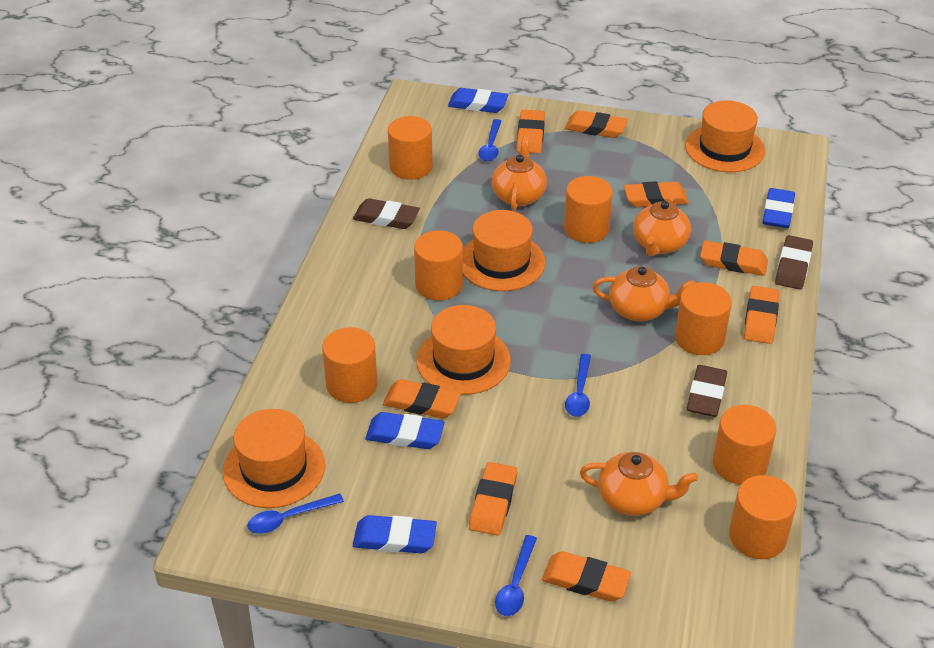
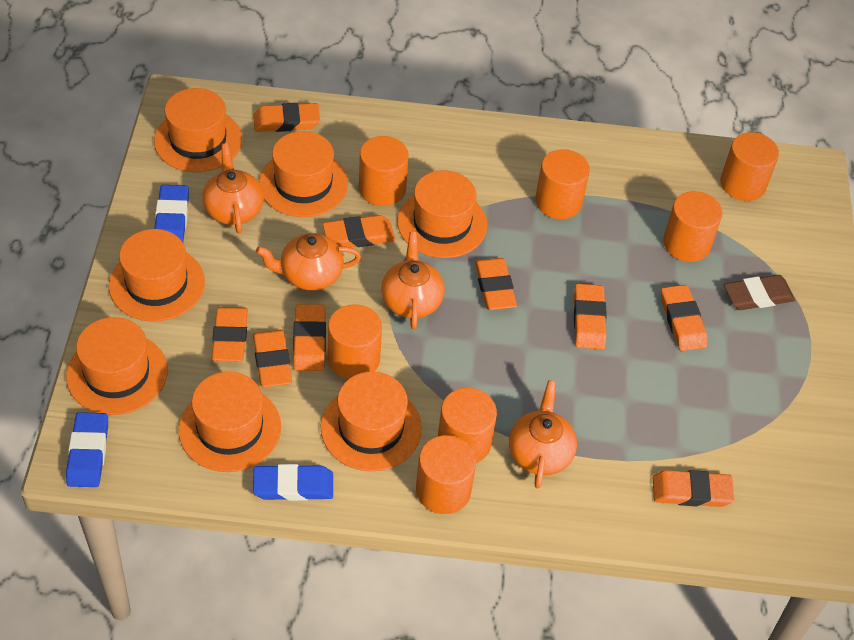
blue eraser: [353,515,437,553] [365,412,445,449] [448,88,508,113] [763,188,795,228] = 4 -> [66,412,108,487] [154,185,189,242] [253,464,333,501] = 3
blue spoon: [247,494,344,534] [478,119,501,161] [495,535,537,616] [565,354,591,417] = 4 -> none = 0
brown eraser: [353,198,420,229] [687,365,727,417] [775,235,813,290] = 3 -> [724,275,795,310] = 1
orange eraser: [383,379,461,418] [469,462,517,536] [517,110,545,153] [542,551,631,602] [565,110,628,138] [624,181,689,207] [700,240,768,276] [744,286,779,344] = 8 -> [212,307,248,362] [253,103,320,132] [253,330,292,387] [293,304,326,371] [323,215,395,247] [475,258,517,310] [574,284,607,349] [653,470,735,507] [661,285,707,351] = 9
orange hat: [223,409,325,508] [417,305,511,395] [463,210,546,291] [685,100,765,172] = 4 -> [66,317,167,415] [109,229,205,322] [154,88,242,172] [178,372,281,472] [259,131,348,217] [320,372,422,471] [397,170,487,258] = 7

